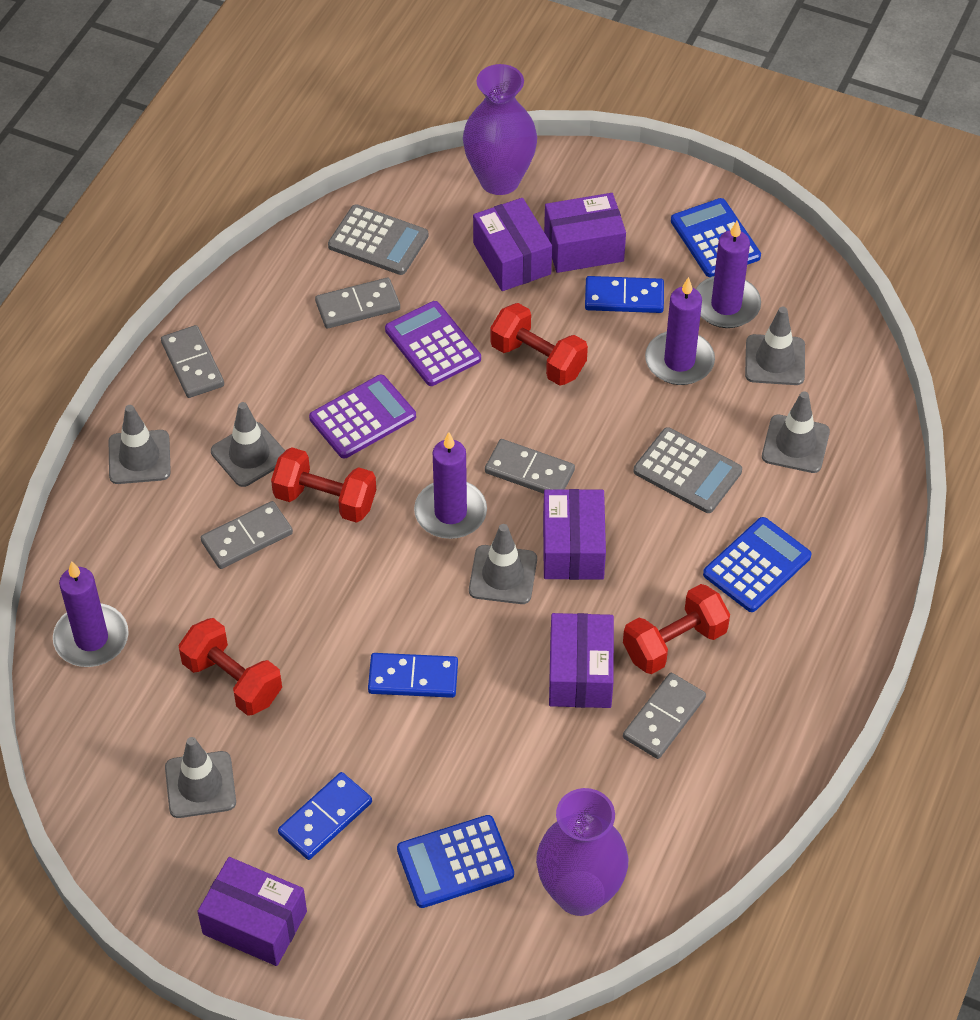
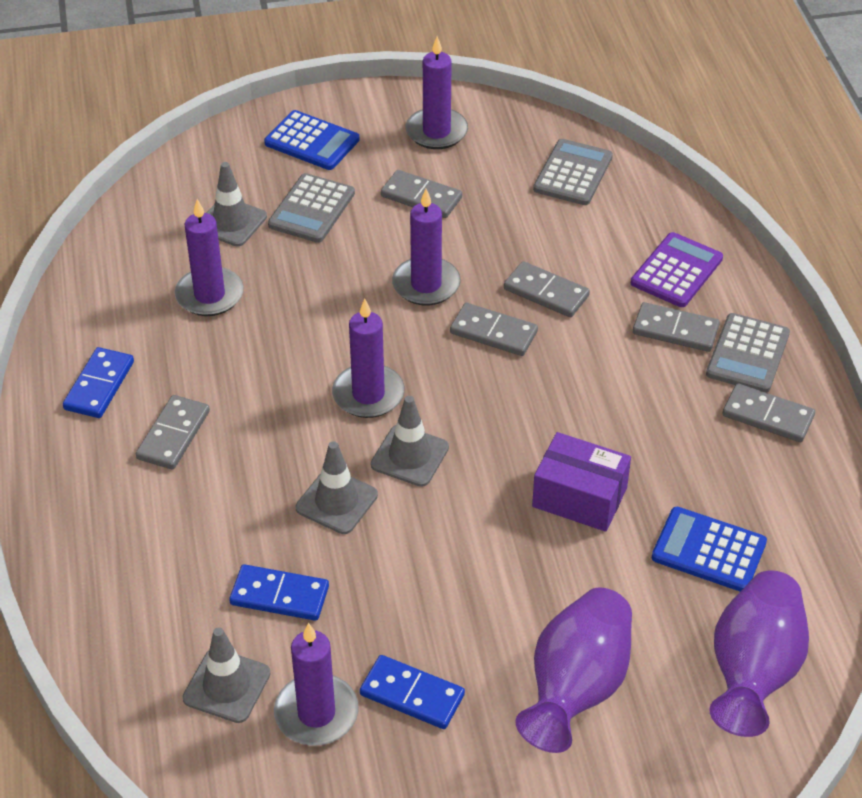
blue calculator: [397,815,514,908] [671,198,761,277] [703,517,811,612] = 3 -> [264,110,360,170] [652,507,767,591] = 2
grey calculator: [328,204,428,275] [634,427,742,513] = 2 -> [268,173,355,243] [533,139,613,205] [706,313,790,393] = 3
grey domino: [161,325,224,398] [201,501,293,569] [315,278,400,328] [485,439,575,494] [623,673,706,759] = 5 -> [136,395,210,469] [381,170,462,218] [450,303,538,356] [504,261,590,317] [633,302,720,352] [722,383,815,442] = 6
grey traffic cone: [109,405,171,484] [165,737,236,818] [211,402,285,487] [469,524,537,604] [745,307,805,385] [762,391,830,473] = 6 -> [182,627,271,723] [207,162,267,246] [296,441,378,534] [371,396,449,487] = 4
purple box: [197,857,307,966] [473,198,552,291] [543,489,606,580] [544,193,626,273] [549,613,614,708] = 5 -> [532,432,631,532] = 1
purple calculator: [309,375,416,459] [385,301,481,386] = 2 -> [631,232,723,307] = 1
purple candle: [53,561,129,667] [414,432,487,539] [645,277,715,385] [696,221,761,328] = 4 -> [175,199,244,316] [274,623,358,746] [332,299,405,418] [392,189,460,306] [406,36,468,149] = 5
red dumbbell: [178,618,282,716] [271,447,376,523] [490,303,588,386] [623,584,730,674] = 4 -> none = 0

